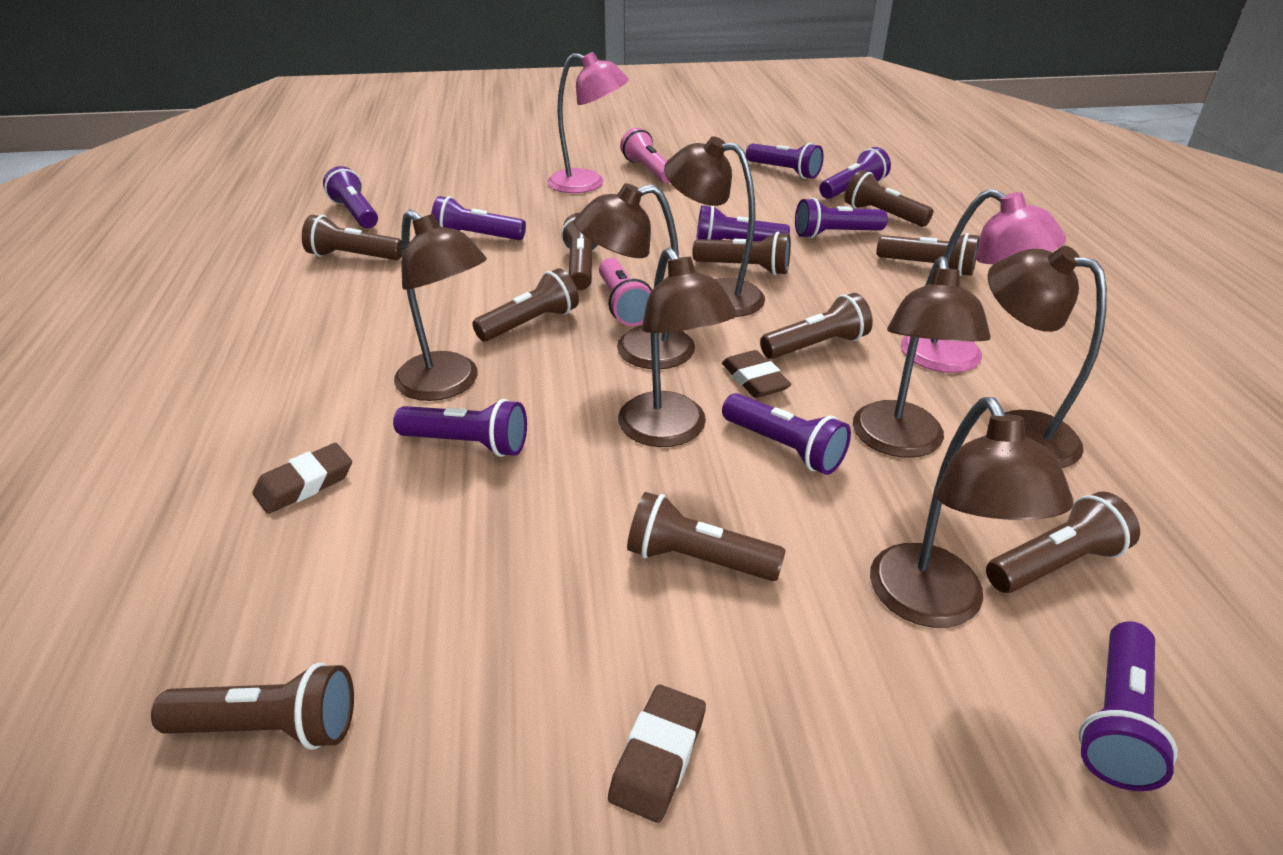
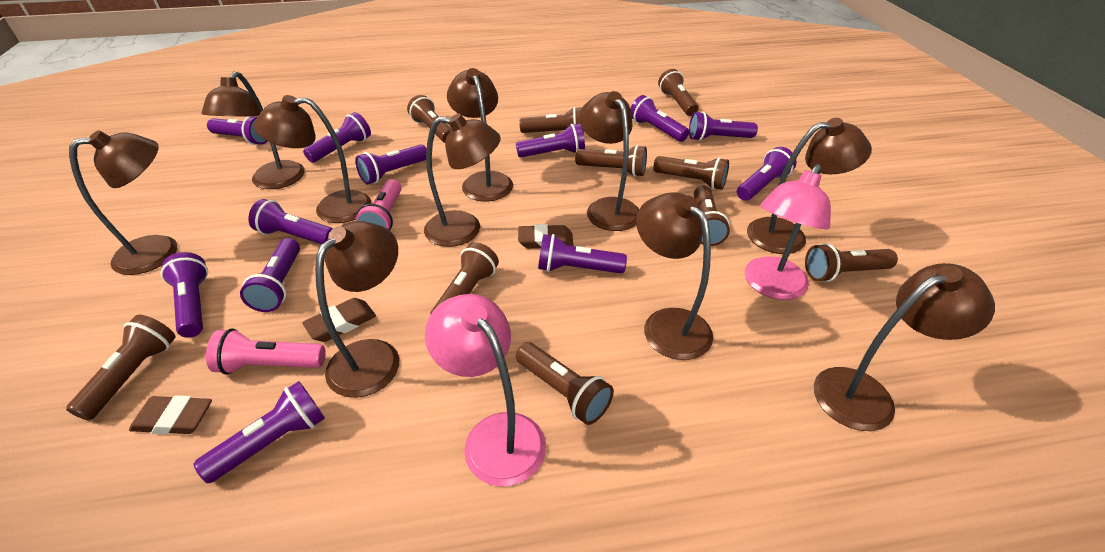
brown lamp: [394,210,487,401] [574,183,695,369] [618,247,737,447] [664,136,765,317] [853,256,991,458] [870,397,1073,628] [988,246,1107,468] = 7 -> [69,130,177,275] [201,71,305,189] [254,95,371,223] [315,221,399,398] [424,114,501,247] [447,68,513,202] [579,91,639,231] [636,192,713,360] [747,118,872,254] [814,263,995,431] = 10
purple flashlight: [323,166,378,228] [393,399,527,457] [431,196,526,240] [696,205,790,241] [722,393,851,475] [746,143,824,179] [795,198,888,239] [819,147,891,199] [1079,621,1178,791] = 9 -> [161,252,208,338] [193,381,325,483] [207,116,268,145] [240,238,300,312] [248,199,333,244] [303,112,371,163] [355,144,427,185] [516,123,585,158] [538,234,627,273] [630,95,689,142] [689,111,758,141] [737,147,797,201] = 12

